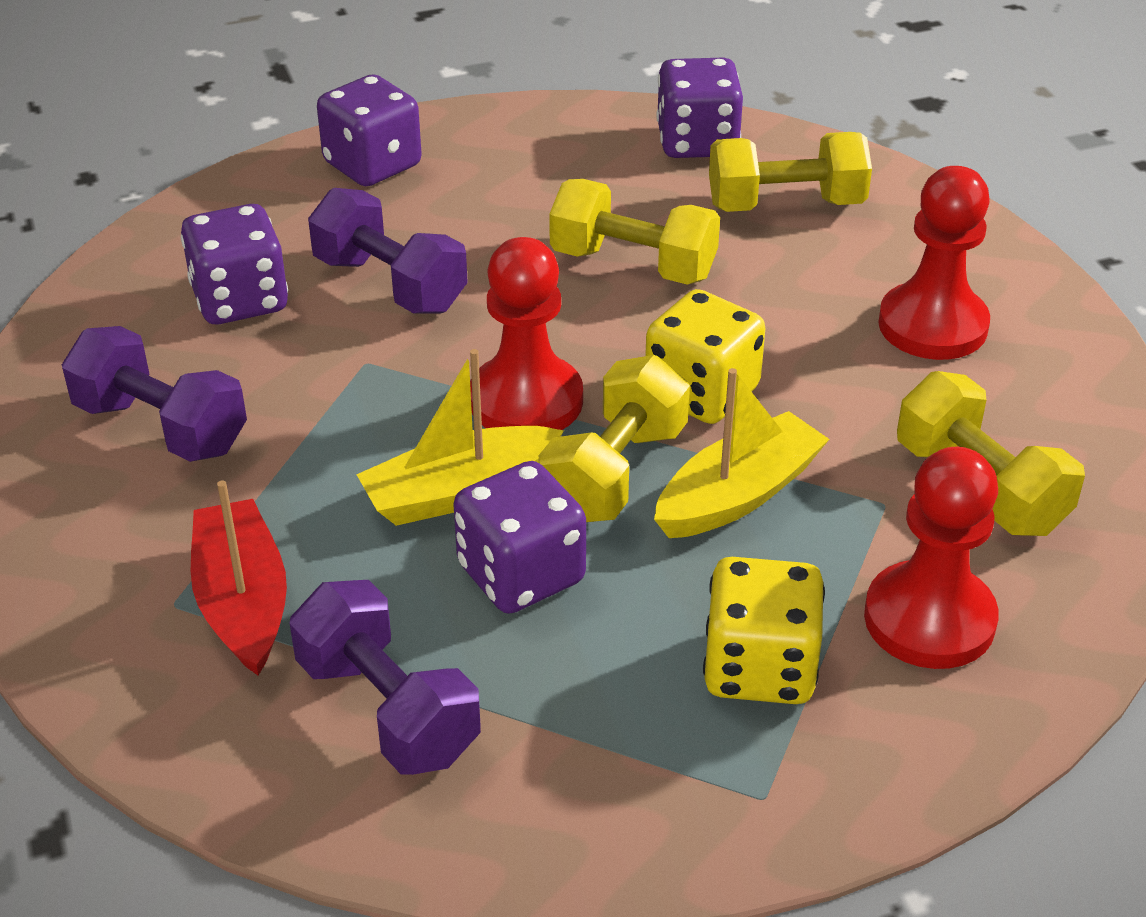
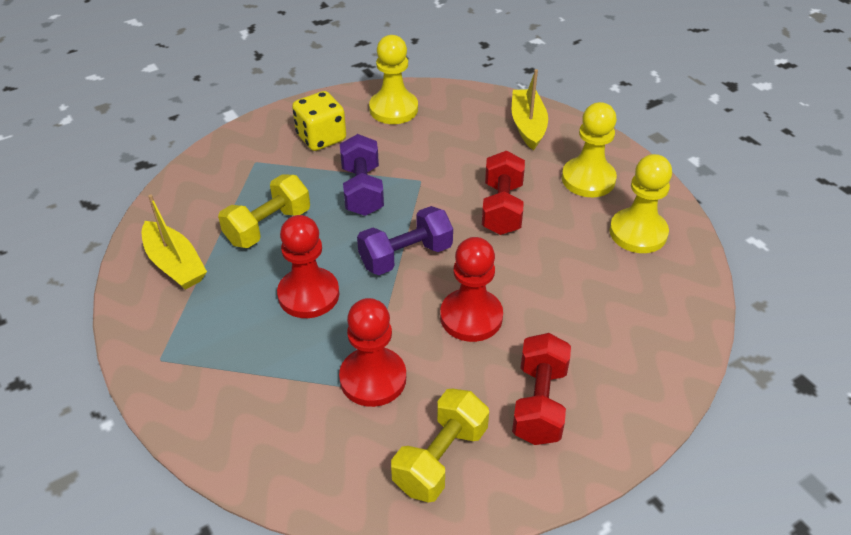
purple dice: [181,204,288,324] [317,74,422,186] [453,461,586,614] [656,57,743,158] = 4 -> none = 0
purple dumbbell: [62,326,247,462] [290,580,481,775] [308,188,468,314] = 3 -> [340,134,384,216] [357,206,453,275] = 2
red boat: [191,480,287,676] = 1 -> none = 0
red dumbbell: none = 0 -> [482,151,525,235] [512,333,571,445] = 2
yellow dice: [645,289,766,424] [703,557,825,704] = 2 -> [292,91,346,151] = 1
yellow dumbbell: [539,355,690,522] [549,179,720,285] [709,132,872,212] [897,371,1085,536] = 4 -> [218,175,310,248] [391,389,489,503] = 2
yellow pawn: none = 0 -> [369,35,418,124] [562,102,617,197] [610,154,672,253] = 3

